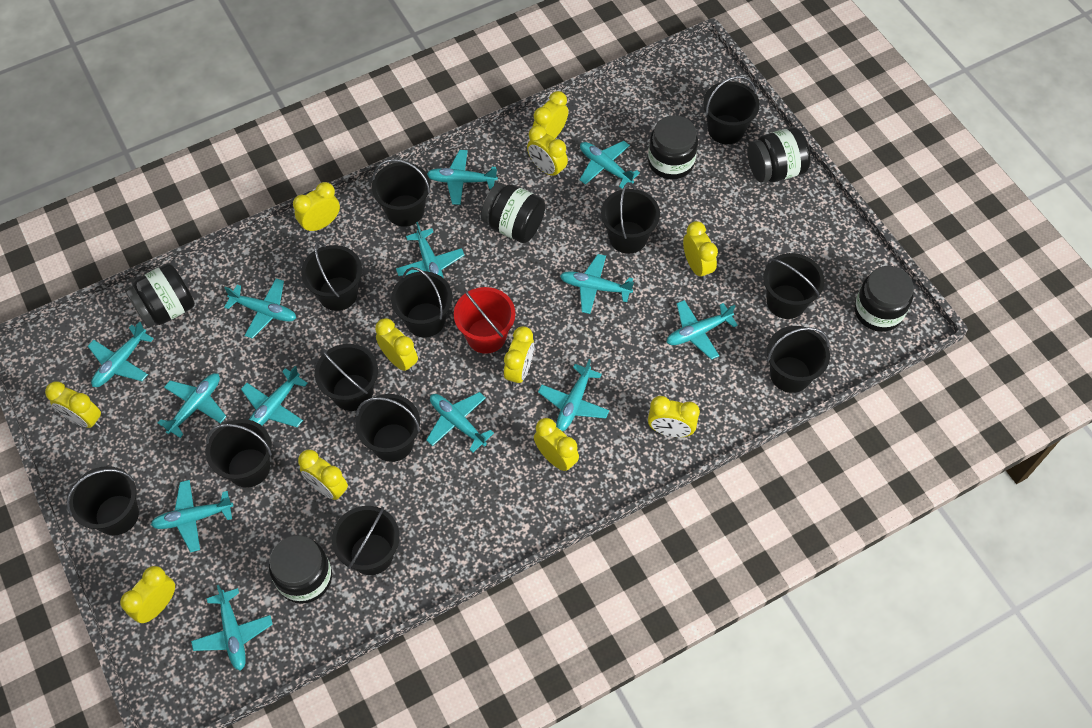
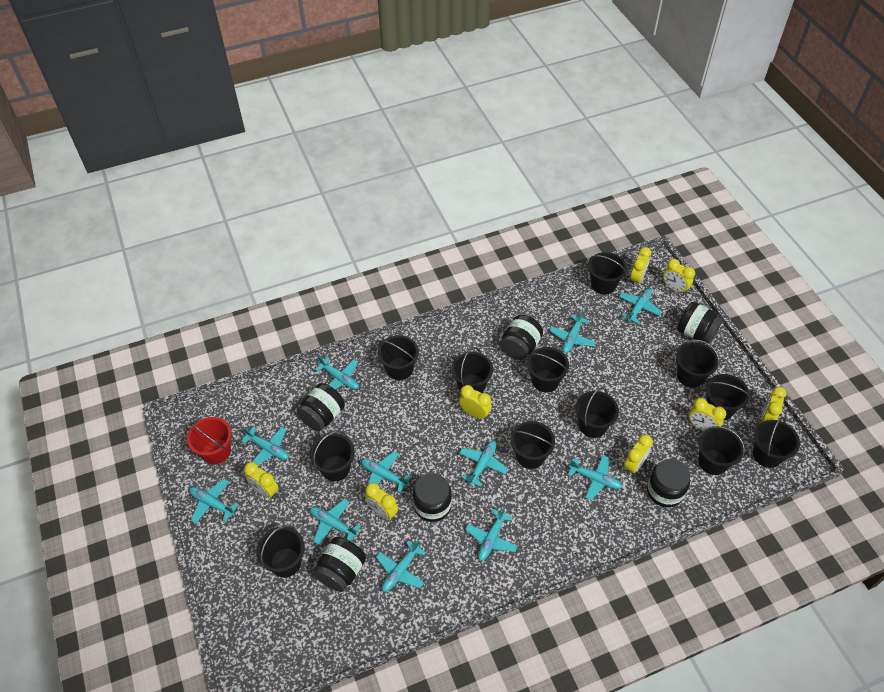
turquoise plane: [88,321,154,387] [151,480,234,553] [158,373,227,438] [191,585,273,671] [224,278,296,339] [241,366,308,427] [396,222,465,278] [426,392,494,453] [427,150,498,205] [538,359,609,431] [560,254,634,314] [579,141,640,189] [666,300,738,360] = 13 -> [189,479,239,524] [241,426,289,465] [310,499,361,545] [315,356,359,389] [361,451,411,492] [376,540,426,592] [459,441,508,487] [465,506,518,561] [549,310,595,353] [568,455,622,500] [619,288,662,323] = 11
yellow clock: [45,381,101,428] [120,566,175,623] [293,182,340,233] [298,450,348,500] [375,318,418,373] [504,326,534,387] [527,125,568,179] [533,91,568,138] [534,418,579,472] [648,396,700,437] [683,221,718,281] = 11 -> [244,462,278,498] [365,483,398,520] [459,385,492,419] [624,434,653,475] [630,247,651,286] [663,259,695,294] [689,398,726,431] [761,387,787,422] = 8

